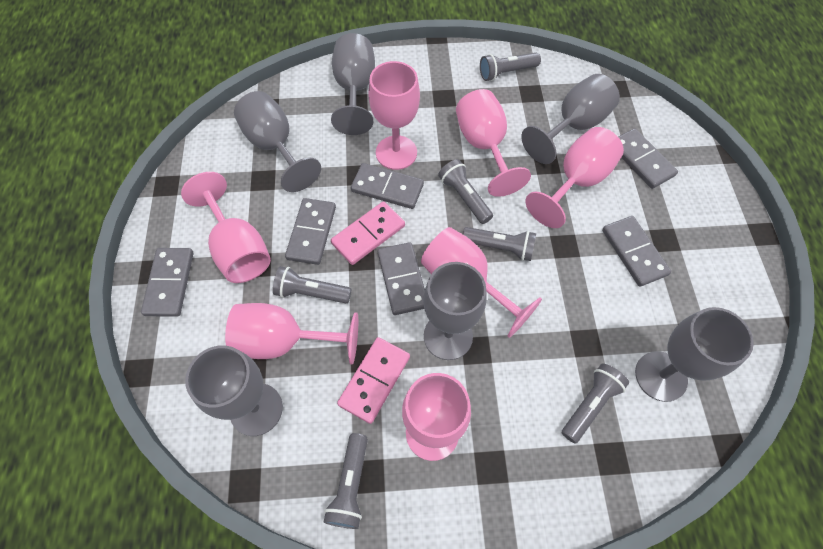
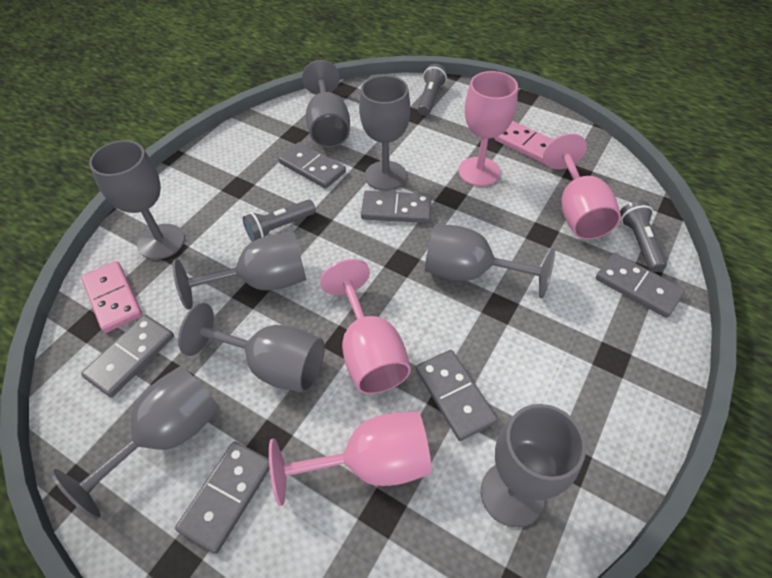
grey flashlight: [273,266,352,303] [324,433,368,529] [438,159,493,224] [463,227,536,261] [480,53,541,81] [562,364,629,444] = 6 -> [243,199,316,242] [418,64,447,116] [620,200,667,272] = 3
grey goblet: [185,345,283,436] [234,91,321,192] [331,33,375,135] [423,262,487,360] [521,74,620,164] [635,307,754,402] = 6 -> [51,366,220,520] [89,140,185,260] [172,232,307,310] [178,303,325,393] [302,60,350,148] [359,75,410,191] [425,224,555,298] [481,404,586,527] = 8
pink goblet: [181,172,271,283] [225,303,358,365] [368,61,420,170] [402,373,471,461] [421,227,542,338] [456,89,531,197] [525,127,624,228] = 7 -> [269,411,432,506] [320,259,411,394] [458,71,518,186] [543,133,621,240] = 4

